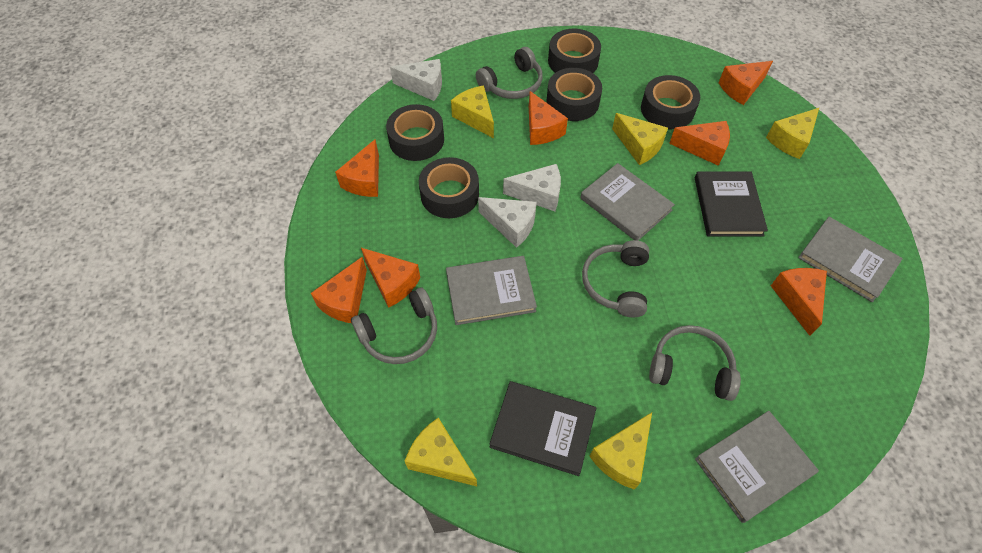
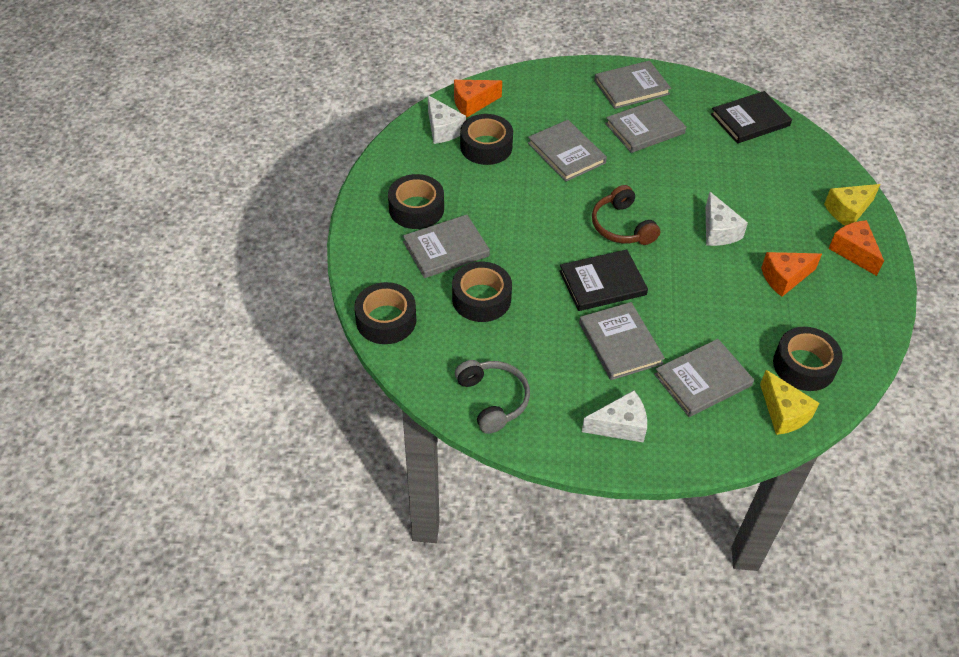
brown headphones: none = 0 -> [592,185,660,245] = 1
grey book: [446,256,537,325] [580,163,675,240] [695,411,819,523] [798,217,903,302] = 4 -> [403,215,490,278] [528,120,607,182] [579,302,665,380] [594,61,671,109] [605,99,686,153] [654,339,754,417] = 6
grey headphones: [351,288,437,364] [476,47,543,99] [582,240,649,317] [649,325,741,401] = 4 -> [455,360,530,434] = 1
orange cheese: [311,257,367,323] [335,139,379,197] [361,248,420,308] [529,91,568,145] [669,121,730,166] [719,61,773,105] [771,268,827,336] = 7 -> [454,80,502,118] [761,252,822,297] [829,220,884,276] = 3
yellow cheese: [405,418,477,486] [451,86,494,138] [589,412,652,490] [612,113,668,165] [766,108,819,159] = 5 -> [760,370,819,435] [824,184,880,226] = 2

